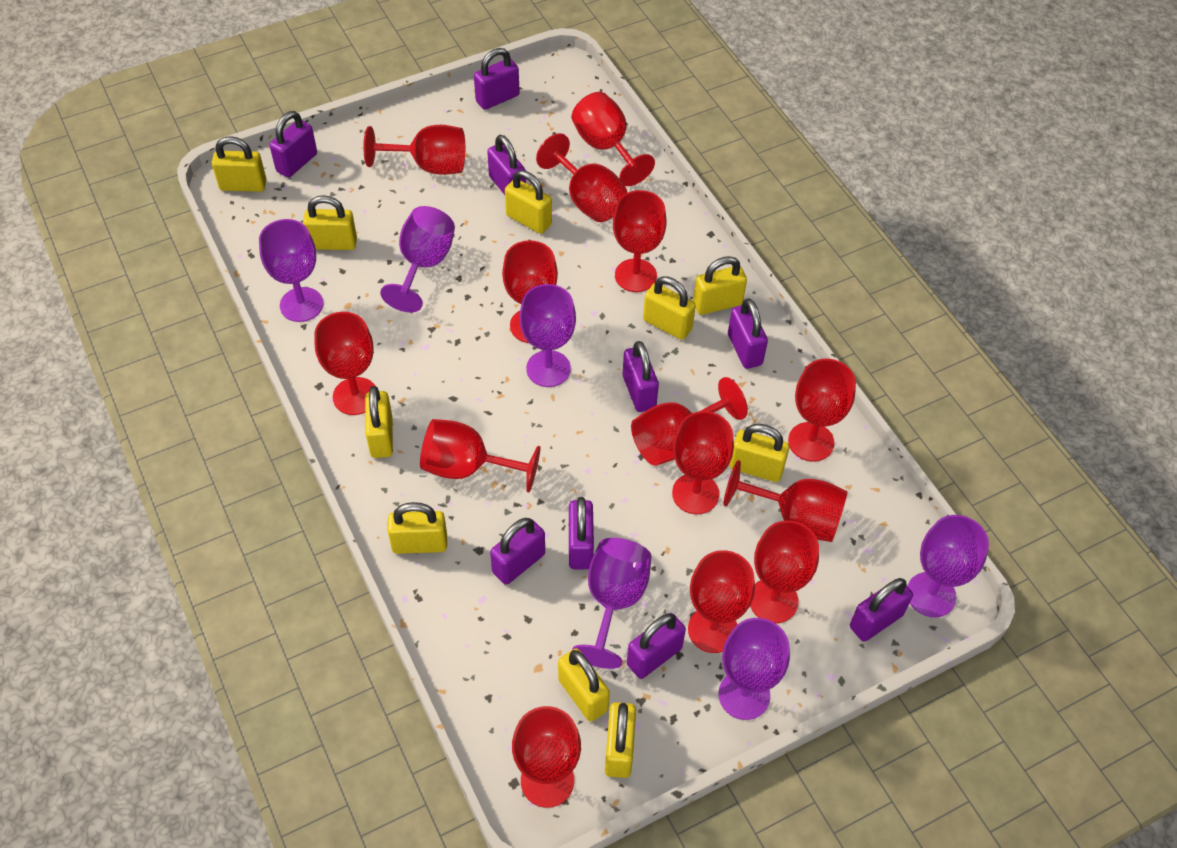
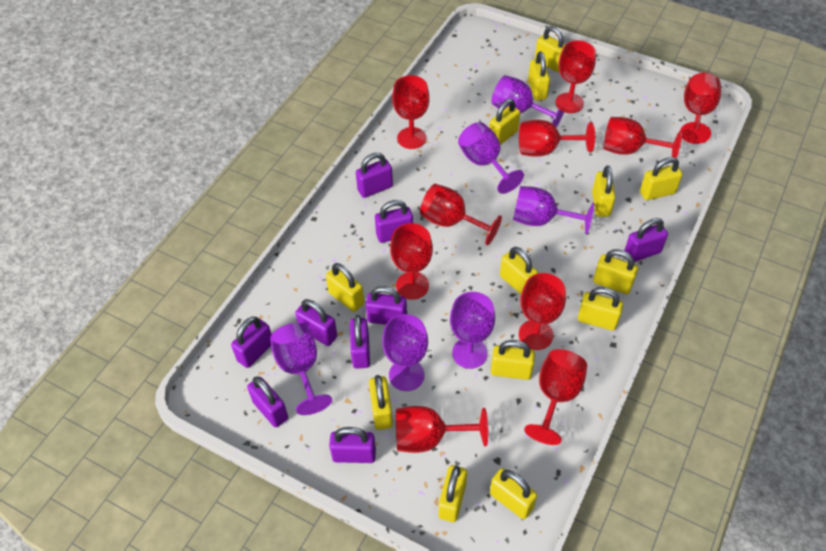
red goblet: [314,312,375,415] [363,125,465,175] [420,419,540,492] [502,240,558,343] [512,706,581,808] [536,133,627,222] [572,92,655,186] [613,190,666,292] [631,377,748,466] [672,411,734,514] [688,550,755,653] [723,460,848,542] [750,520,819,623] [788,359,856,461] = 14 -> [390,223,433,300] [392,75,429,149] [396,406,488,453] [420,184,502,245] [519,120,595,157] [519,273,566,350] [524,349,587,445] [555,40,596,113] [603,117,682,158] [680,73,721,144] = 10
yellow padlock: [212,136,266,192] [303,195,357,250] [365,386,393,458] [387,502,447,554] [505,170,552,234] [558,648,610,721] [605,702,636,778] [643,277,696,340] [693,256,747,315] [730,424,789,482] = 10 -> [326,263,364,312] [369,375,393,430] [439,465,467,522] [489,99,520,145] [490,468,537,519] [491,340,535,380] [500,247,538,294] [528,51,550,100] [535,26,565,72] [578,287,623,331] [592,166,615,217] [593,249,638,294] [640,157,683,200] = 13

